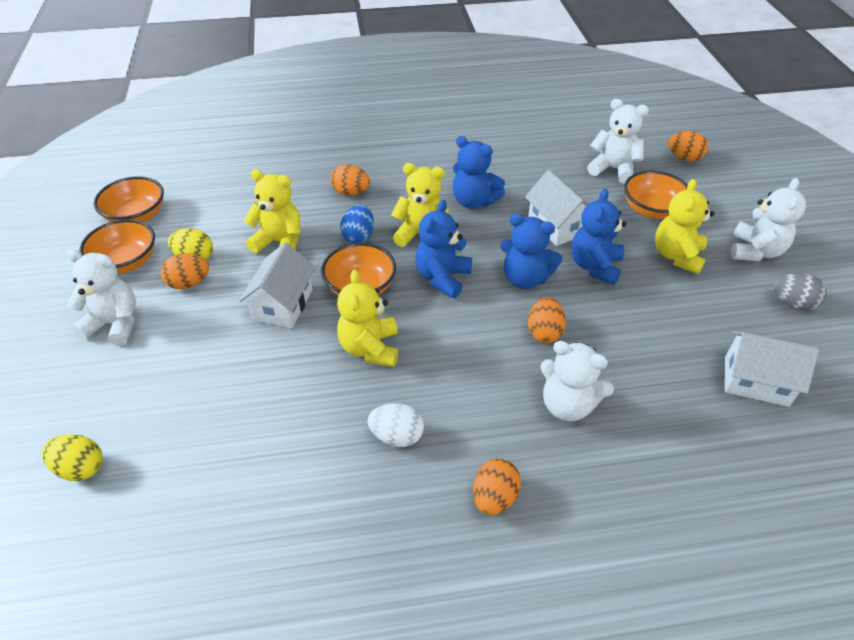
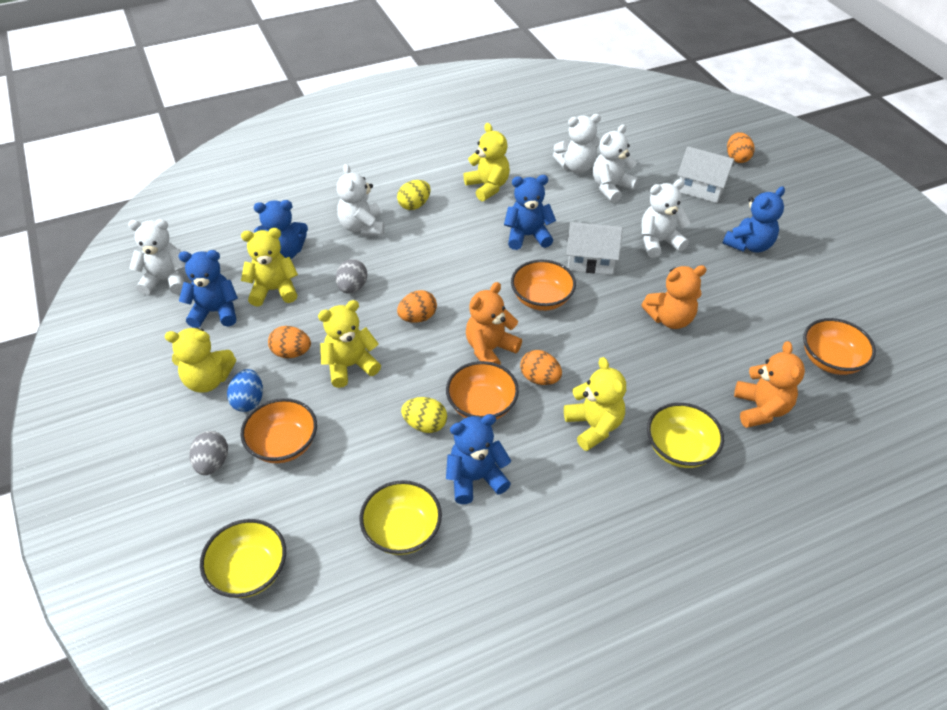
blue teddy bear: [415,200,472,298] [453,136,505,209] [500,214,563,289] [571,189,627,285] = 4 -> [178,250,238,328] [254,200,308,259] [446,414,511,504] [504,175,556,250] [723,186,785,253] = 5
grey egg: [774,273,827,310] = 1 -> [189,431,228,475] [336,259,367,294] = 2
orange egg: [161,253,209,289] [331,164,370,196] [473,459,521,515] [528,297,566,343] [668,131,708,161] = 5 -> [268,326,311,358] [397,290,437,323] [520,350,562,385] [727,132,755,163] = 4
orange teddy bear: none = 0 -> [466,282,522,365] [641,265,707,329] [734,341,805,428] = 3
white egg: [367,403,424,447] = 1 -> none = 0
white house: [239,243,316,328] [525,170,588,246] [725,331,819,407] = 3 -> [566,222,623,275] [677,146,734,203] = 2
white teddy bear: [67,249,136,346] [540,341,614,421] [587,99,649,184] [731,178,806,261] = 4 -> [128,219,185,295] [337,164,384,236] [553,114,601,173] [593,124,639,203] [642,179,691,258] = 5
yellow bowl: none = 0 -> [200,519,286,598] [360,480,442,555] [647,403,724,468] = 3
yellow teddy bear: [244,169,301,253] [337,269,398,367] [391,163,449,247] [655,179,714,274] = 4 -> [165,328,236,393] [241,228,298,307] [318,300,381,388] [463,123,510,201] [564,357,626,451] = 5

